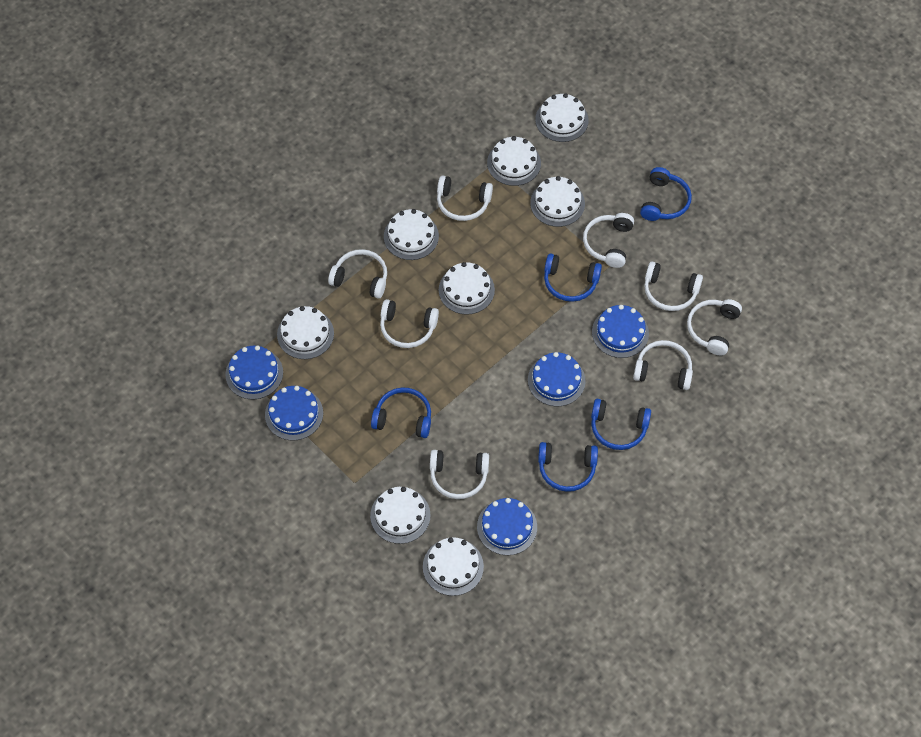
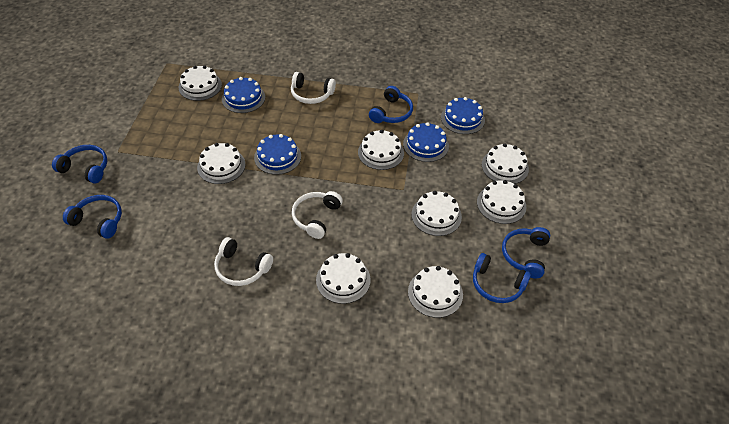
blue cake: [225,346,283,400] [265,386,323,441] [477,498,537,555] [528,352,586,406] [592,305,649,358] = 5 -> [222,77,265,113] [254,134,301,175] [403,122,449,162] [441,97,485,134] = 4
white headphones: [328,249,387,299] [380,299,439,348] [430,450,489,499] [437,176,493,221] [583,213,634,268] [633,340,693,390] [644,261,703,311] [687,299,742,356] = 8 -> [214,237,273,286] [291,72,336,104] [292,191,343,239] = 3

